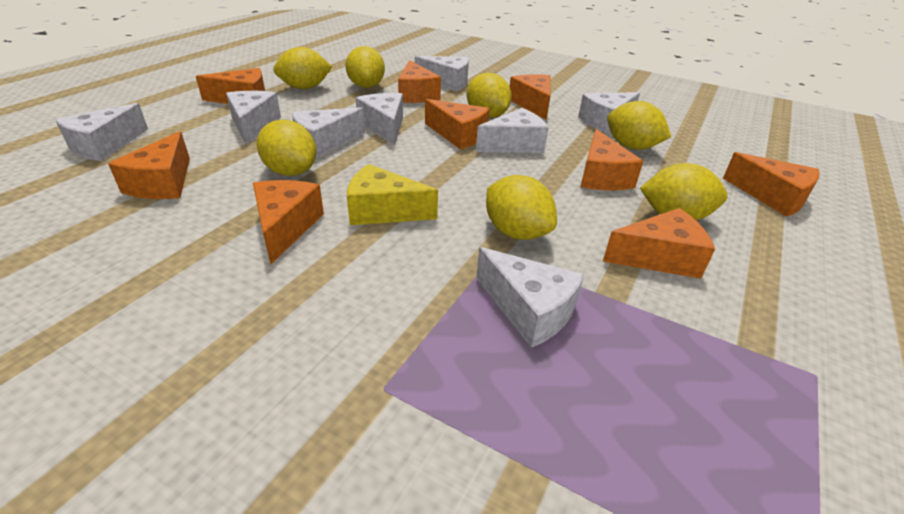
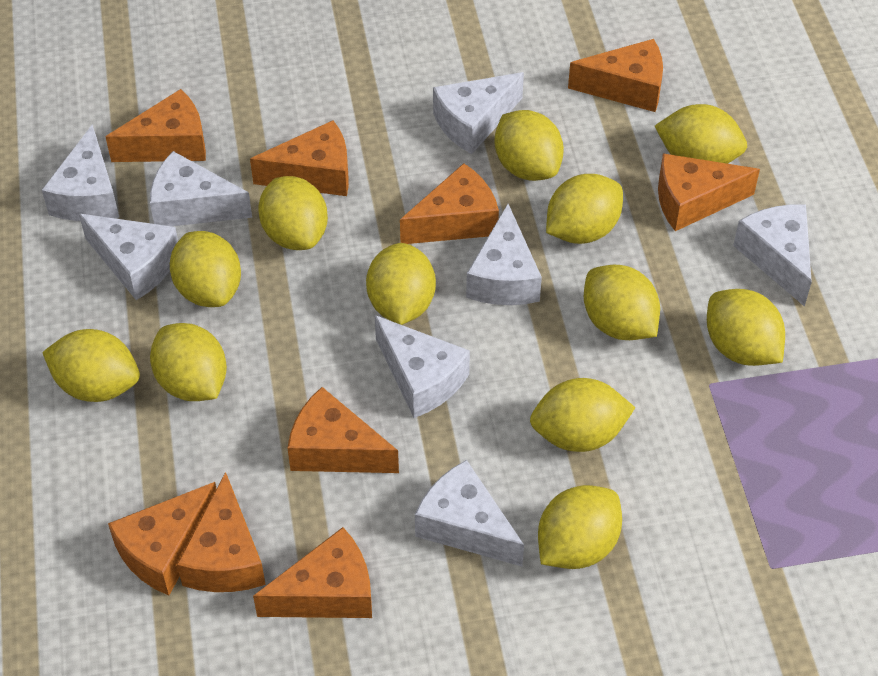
yellow cheese: [347,164,438,225] = 1 -> none = 0
yellow lemon: [257,120,317,176] [273,47,332,89] [346,46,385,88] [467,73,512,118] [486,175,557,240] [607,101,671,150] [640,163,728,220] = 7 -> [42,329,140,402] [150,323,227,401] [170,231,241,307] [258,176,328,250] [366,243,436,325] [494,110,564,181] [530,378,635,452] [538,485,622,569] [546,174,623,244] [584,265,660,340] [655,104,747,164] [707,289,785,366] = 12

